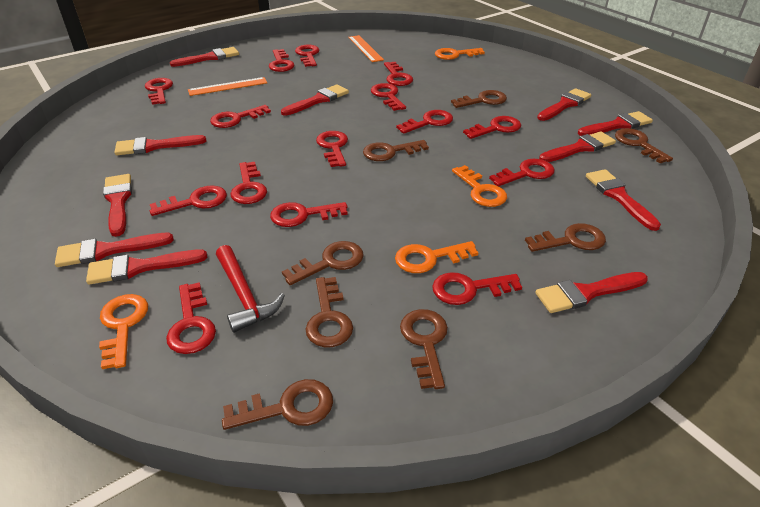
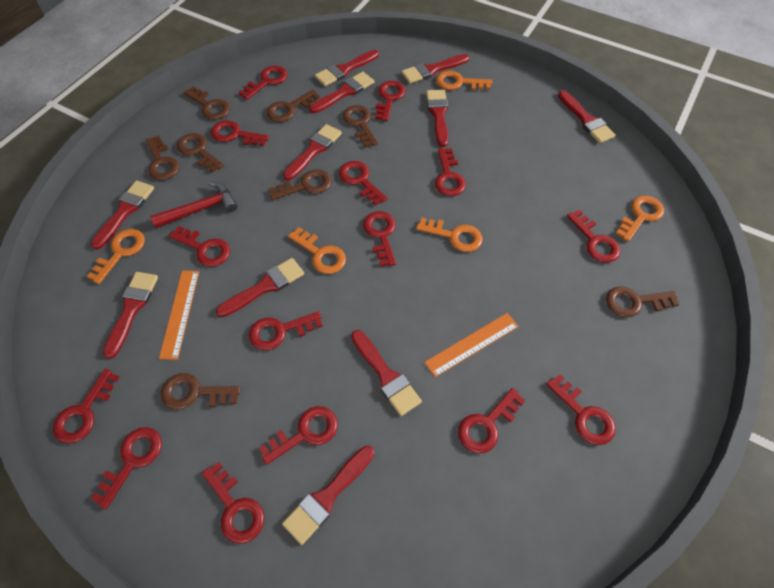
orange key: [99,294,148,369] [395,241,478,273] [435,48,485,60] [452,165,507,207] = 4 -> [87,229,145,284] [288,227,346,274] [416,217,483,252] [436,71,492,90] [616,195,664,242] = 5

